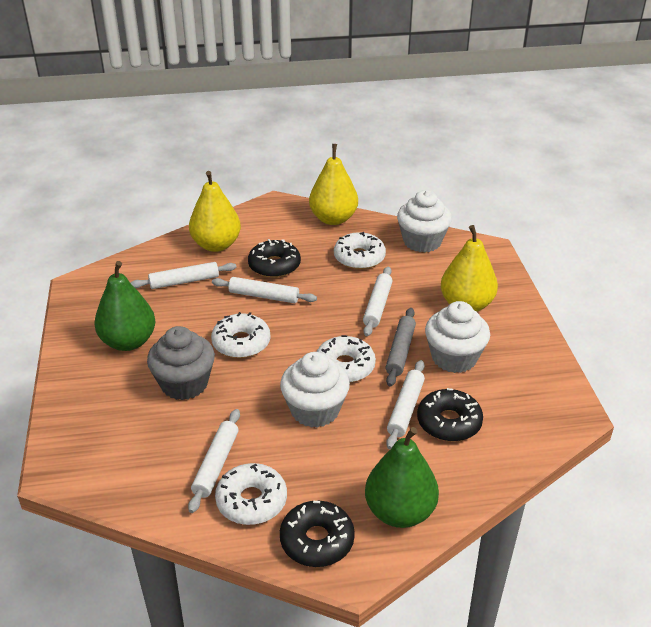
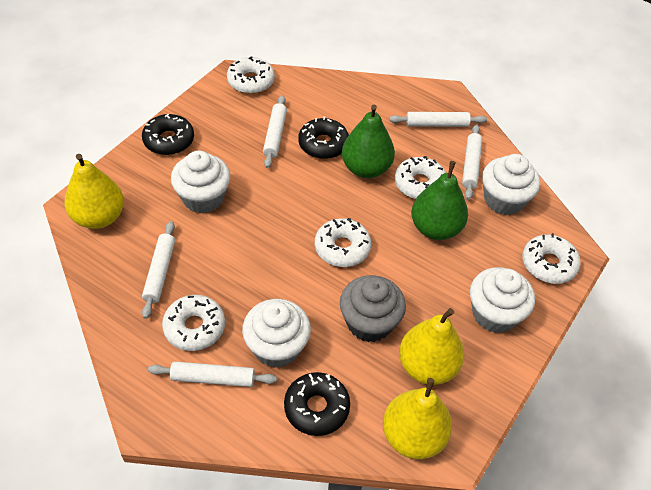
grey rolling pin: [385,308,416,387] = 1 -> none = 0
white cupcake: [280,352,350,428] [397,190,452,253] [425,301,490,373] = 3 -> [171,151,230,213] [242,299,311,368] [470,267,535,333] [482,154,540,215] = 4
white donut: [211,312,271,358] [215,463,287,525] [316,335,376,382] [334,232,386,269] = 4 -> [162,295,225,351] [227,56,275,94] [315,218,371,267] [395,156,446,199] [522,233,581,284] = 5

